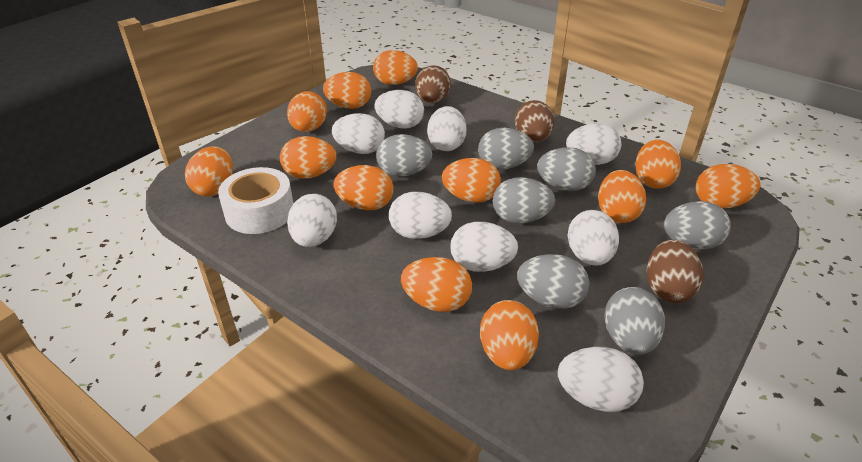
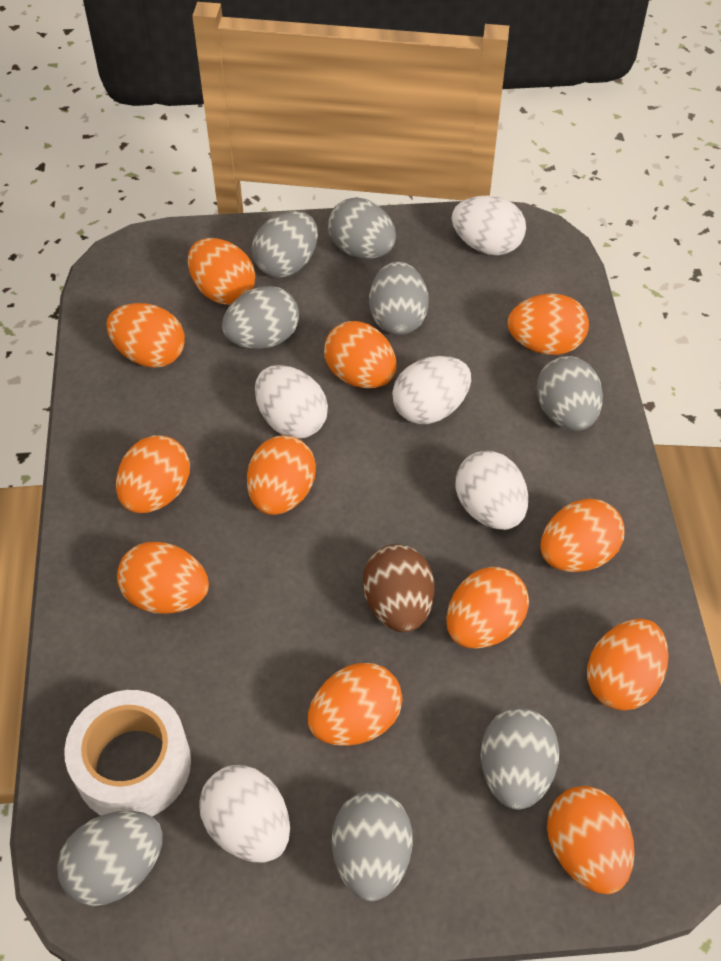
brown egg: [415,65,451,103] [515,100,554,142] [647,239,704,303] = 3 -> [363,544,434,632] = 1
grey egg: [376,134,432,177] [478,128,534,169] [493,177,555,223] [517,254,590,309] [537,147,596,191] [604,287,665,355] [664,201,731,250] = 7 -> [57,811,163,906] [222,286,299,349] [252,211,318,278] [328,197,396,259] [332,791,412,902] [369,261,429,335] [481,708,559,810] [537,356,603,431] = 8
white egg: [287,194,337,247] [332,113,385,154] [374,90,424,129] [389,192,452,239] [427,106,467,151] [451,222,518,272] [558,347,644,412] [566,123,621,165] [567,210,619,266] = 9 -> [199,765,290,862] [255,365,328,438] [392,356,471,424] [452,196,526,255] [455,451,528,530] = 5

